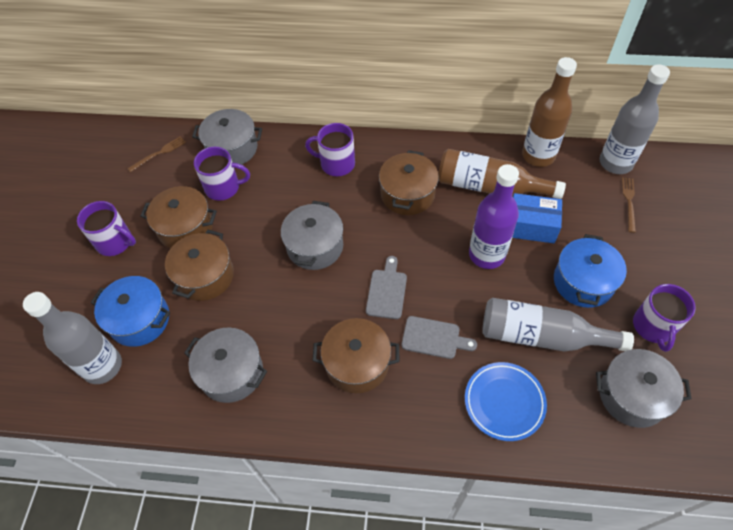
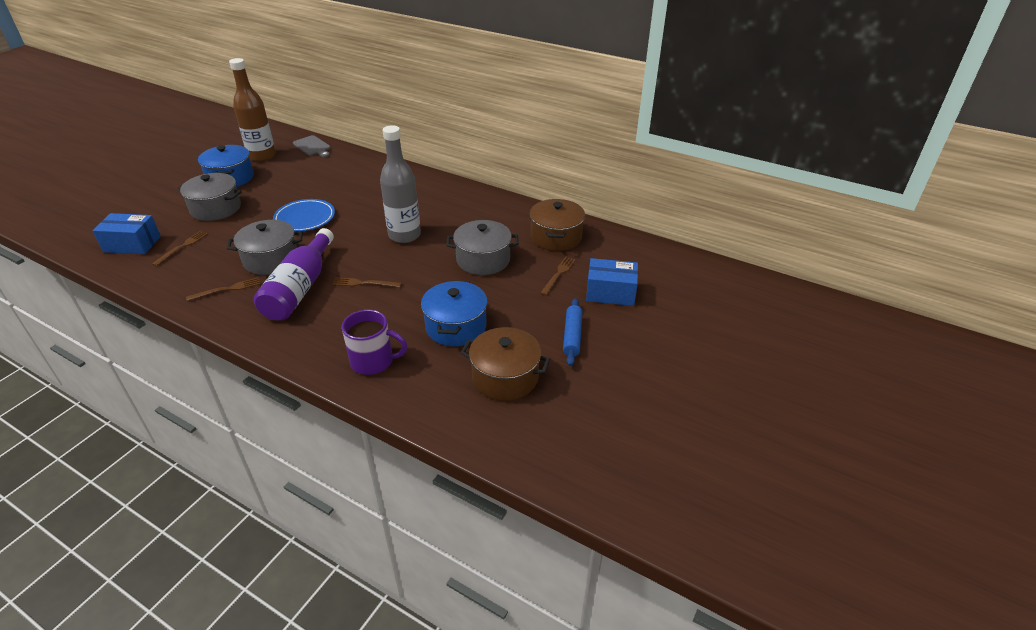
blue box: [512,193,562,243] = 1 -> [93,213,161,254] [586,258,638,306] = 2
blue rolling pin: none = 0 -> [563,298,582,366] = 1
brown bottle: [438,149,566,199] [522,57,577,167] = 2 -> [229,58,276,162] = 1
brown fork: [127,136,186,172] [622,178,636,233] = 2 -> [152,231,208,266] [186,277,261,301] [332,277,402,287] [540,257,576,295] = 4
brown pot: [140,186,217,248] [165,230,234,301] [312,318,399,393] [379,150,439,215] = 4 -> [461,327,550,401] [530,199,585,251] = 2
grey bottle: [23,292,122,384] [482,298,634,351] [599,64,670,174] = 3 -> [380,125,421,243] = 1
grey cutting board: [366,256,407,319] [402,316,477,359] = 2 -> [293,135,330,157] = 1
grey pot: [184,328,267,403] [192,109,262,165] [281,201,343,270] [596,349,692,428] = 4 -> [178,173,241,221] [227,220,303,275] [446,220,519,275] = 3
purple mug: [77,201,136,256] [194,147,250,201] [305,123,355,176] [633,284,696,352] = 4 -> [342,310,407,375] = 1

